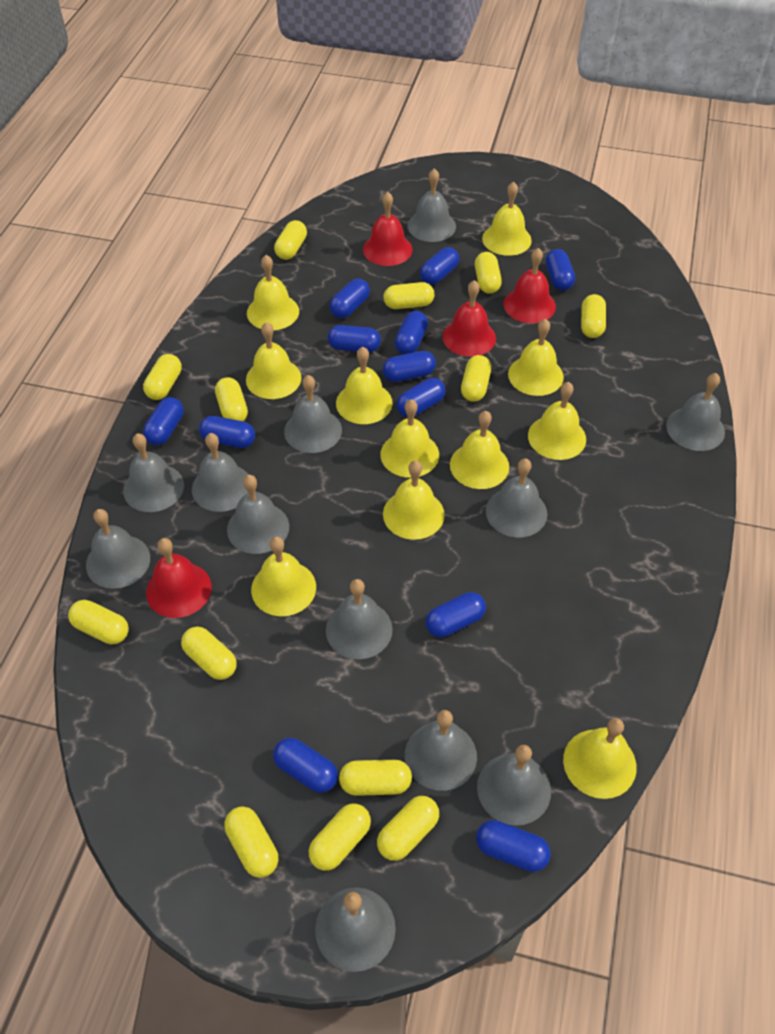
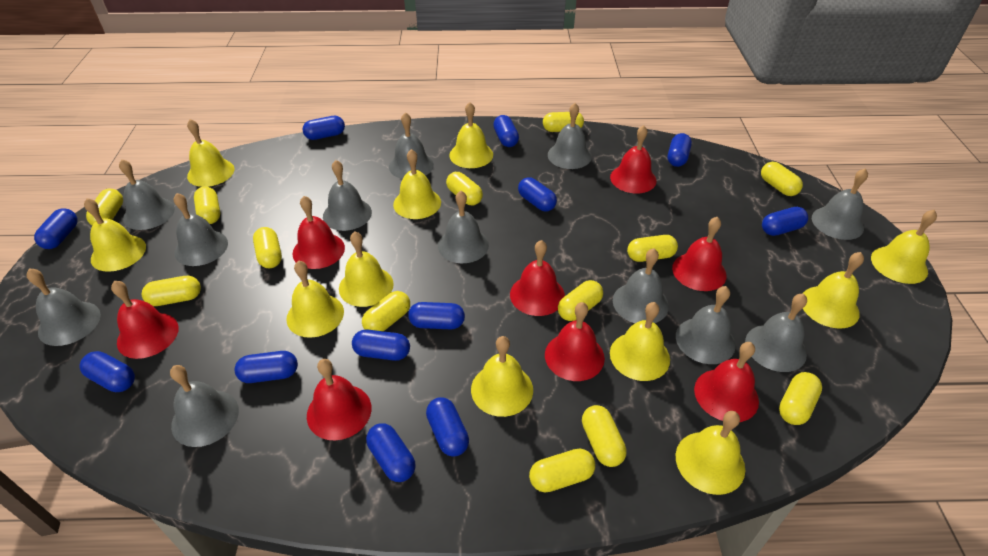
red bell: [146,538,212,618] [363,192,412,266] [442,280,496,357] [504,248,556,323] = 4 -> [111,281,179,359] [293,196,345,269] [307,359,372,440] [510,240,565,316] [545,302,605,381] [610,125,656,194] [672,217,727,291] [694,342,759,422] = 8

